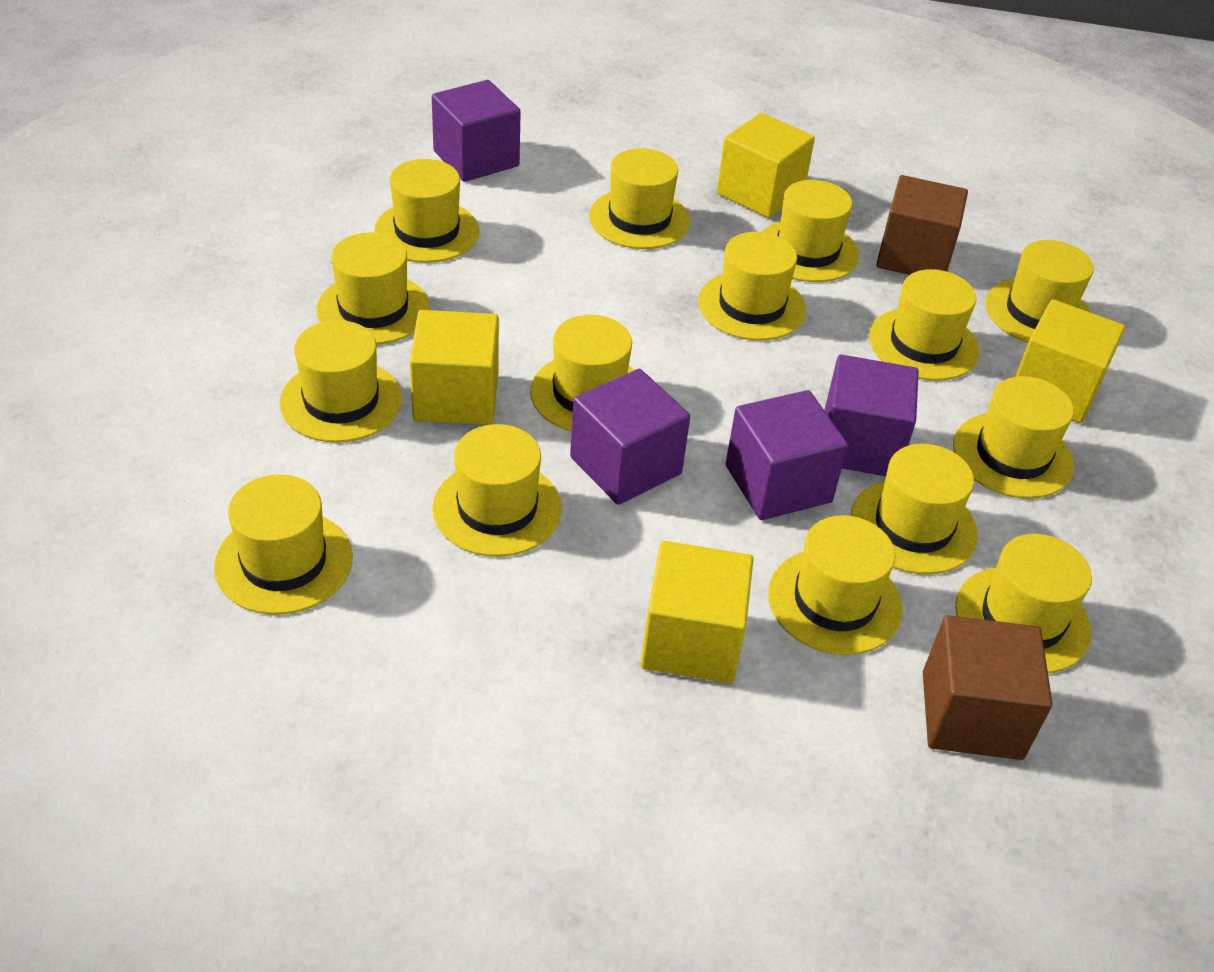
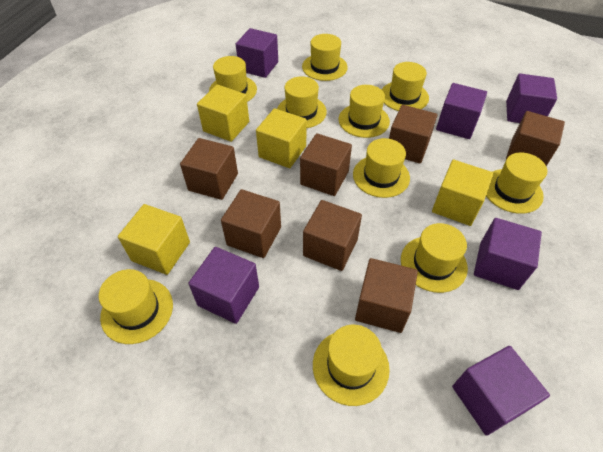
brown cube: [876,175,968,275] [923,615,1052,760] = 2 -> [180,138,238,200] [221,189,281,258] [300,133,352,196] [303,200,362,271] [355,258,418,333] [389,105,437,163] [506,111,565,166] = 7
purple cube: [432,80,521,182] [570,369,690,505] [725,390,848,520] [824,355,919,476] = 4 -> [188,247,259,324] [236,28,278,78] [436,83,487,139] [452,346,550,436] [474,218,542,290] [506,74,557,123] = 6
yellow hat: [214,474,353,615] [280,320,402,443] [317,233,430,345] [374,159,480,263] [432,424,562,557] [530,315,634,431] [589,148,690,249] [698,232,806,341] [762,180,859,282] [768,515,903,655] [851,444,978,575] [869,269,980,381] [953,376,1074,499] [955,534,1092,673] [985,240,1094,343] = 15 -> [99,269,173,344] [209,56,257,102] [277,76,327,128] [302,34,348,81] [313,325,390,406] [339,85,390,138] [353,138,410,198] [382,62,429,111] [401,223,468,293] [486,153,547,214] = 10

